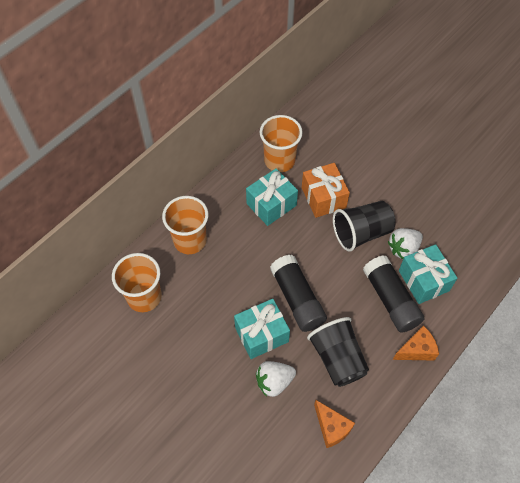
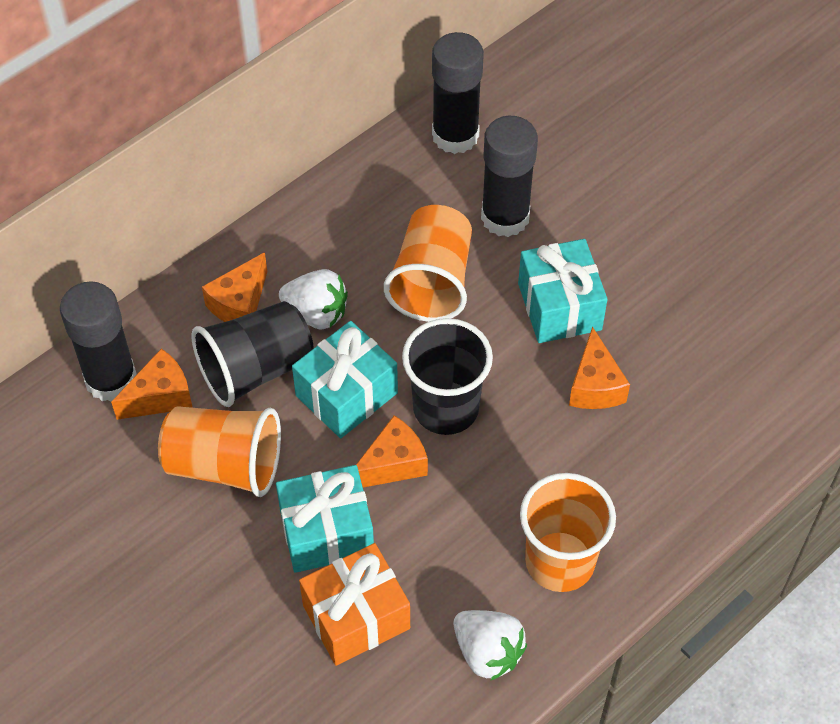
black glue stick: [270,255,327,332] [363,255,424,333] = 2 -> [60,281,137,401] [432,32,484,154] [481,116,538,237] = 3
orange cheese: [314,400,355,448] [393,325,439,361] = 2 -> [111,348,193,420] [202,252,267,322] [356,415,428,488] [569,326,630,409] = 4

